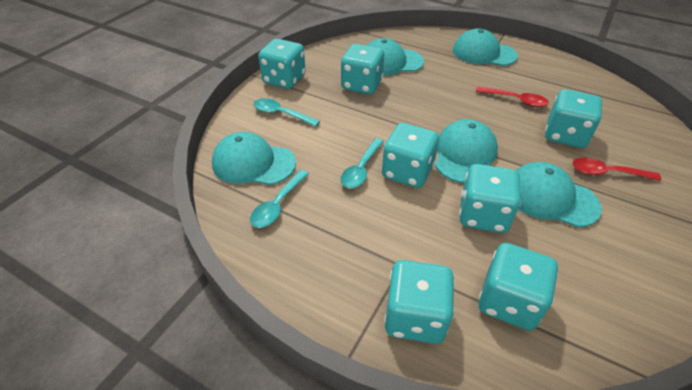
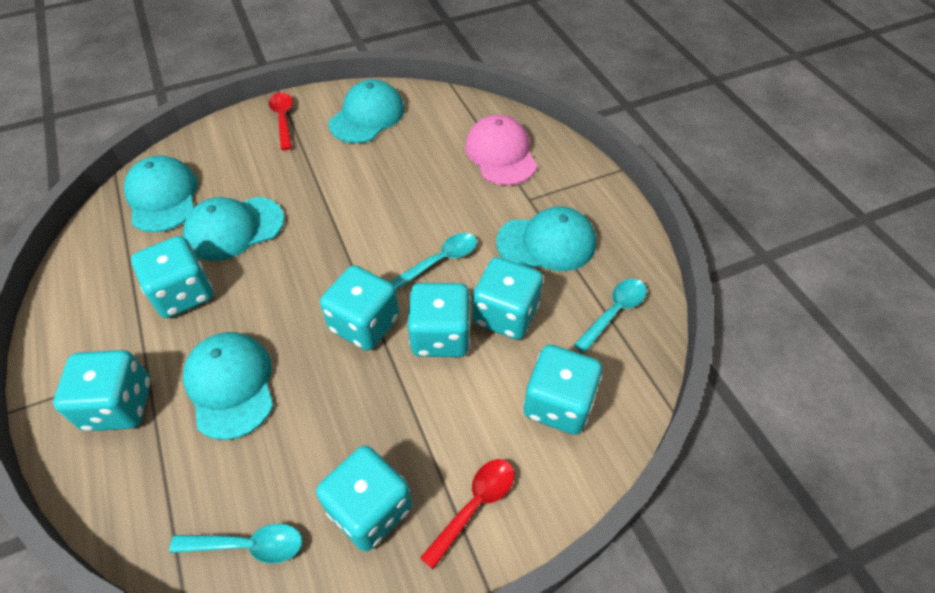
pink cap: none = 0 -> [465,115,537,185] = 1

